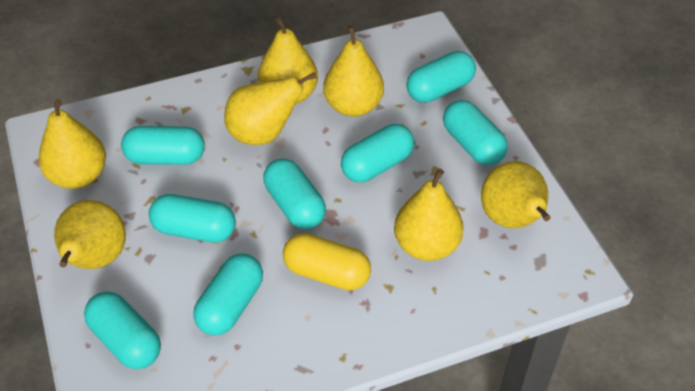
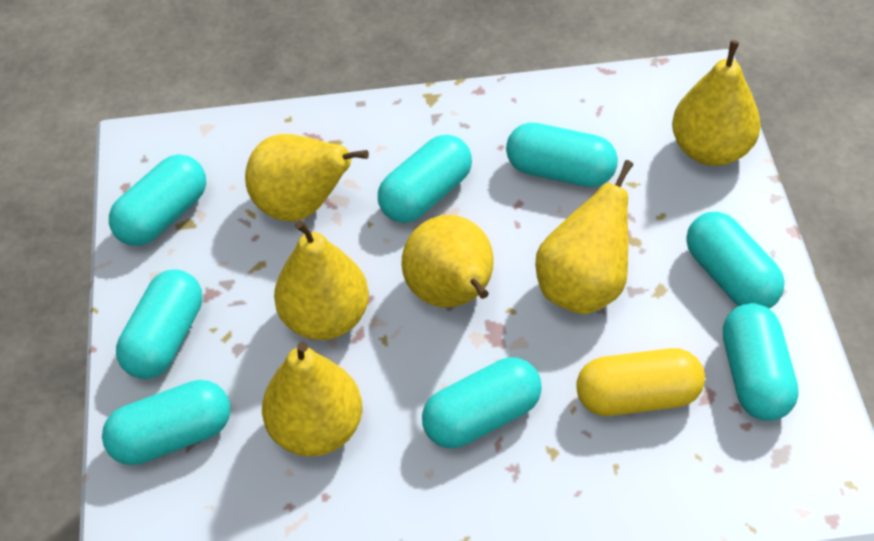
yellow pear: [39,99,106,189] [54,200,126,269] [224,72,317,145] [258,17,318,105] [323,26,384,117] [394,169,464,261] [481,161,550,228] = 7 -> [245,134,369,222] [262,342,363,456] [274,220,369,340] [401,215,494,308] [535,160,633,314] [672,40,761,166] = 6

